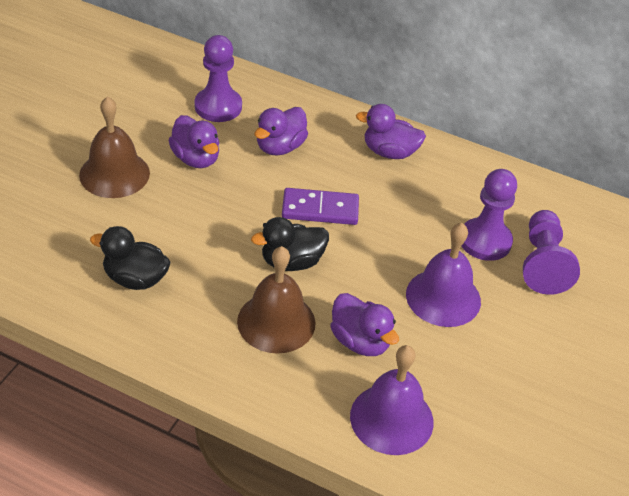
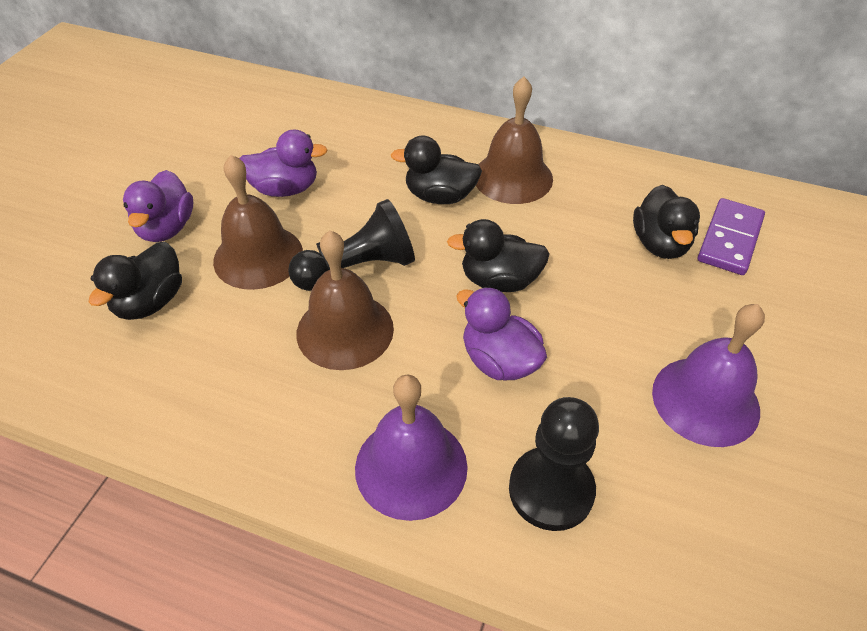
black duck: [90,226,171,290] [251,217,329,271] = 2 -> [89,242,182,320] [391,136,482,204] [447,219,550,292] [633,185,700,259] = 4
black pawn: none = 0 -> [288,199,415,291] [509,397,599,531] = 2
brown bell: [79,96,150,198] [237,246,316,354] = 2 -> [213,155,303,290] [297,230,394,370] [476,77,553,204] = 3
purple duck: [168,115,219,168] [254,107,308,156] [330,293,399,356] [356,104,426,159] = 4 -> [123,170,193,242] [239,129,328,197] [456,287,547,380] = 3
purple pawn: [195,35,242,122] [462,169,517,261] [523,210,580,295] = 3 -> none = 0

